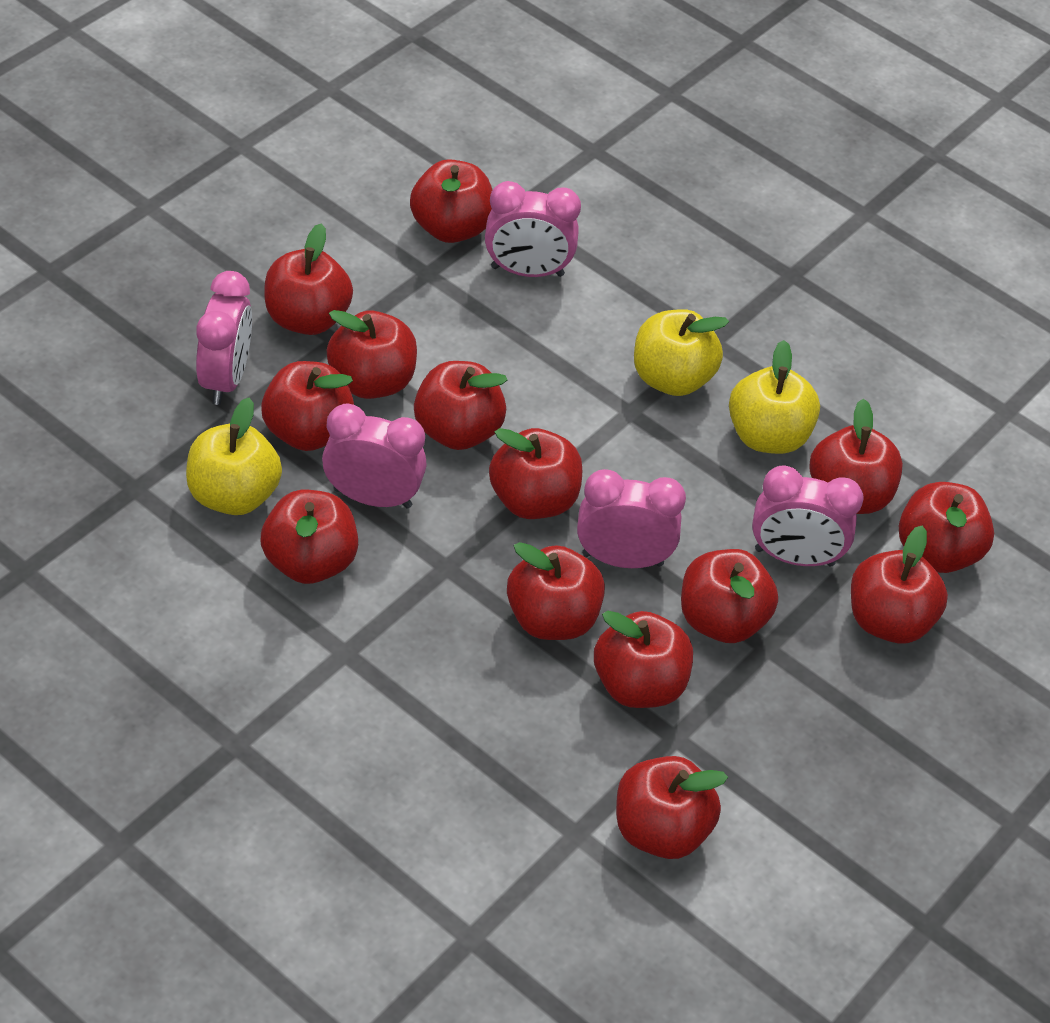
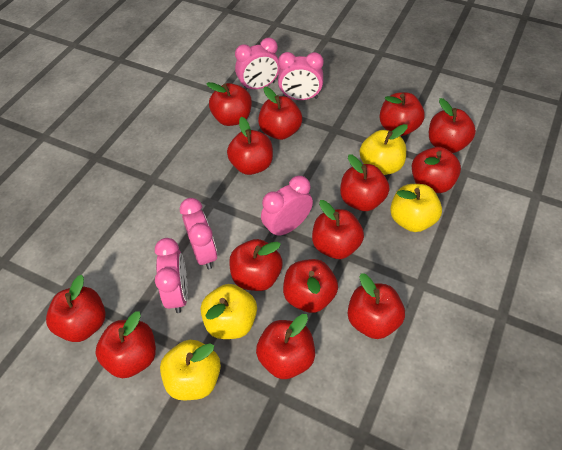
yellow apple: [186,398,282,515] [634,309,729,396] [729,340,820,454] = 3 -> [160,340,221,400] [201,284,257,339] [360,124,408,175] [390,184,442,232] = 4

